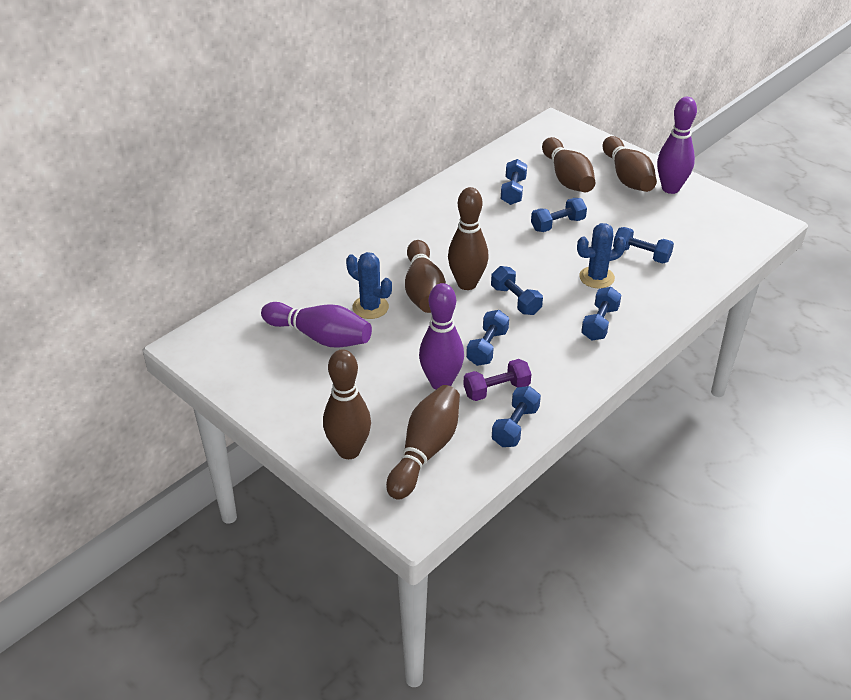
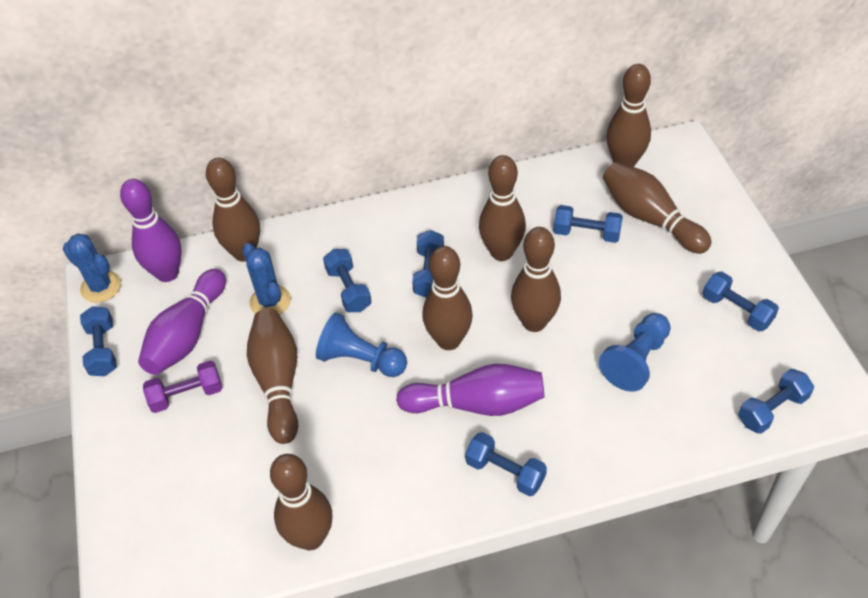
blue pawn: none = 0 -> [316,312,407,377] [599,313,670,392] = 2
brown bowling pin: [323,349,371,459] [386,385,460,500] [405,240,446,313] [448,187,489,290] [542,137,595,192] [603,136,657,192] = 6 -> [206,158,260,262] [247,309,298,444] [270,454,332,550] [422,246,473,350] [479,155,526,261] [511,227,561,332] [603,162,711,254] [606,64,651,167] = 8

